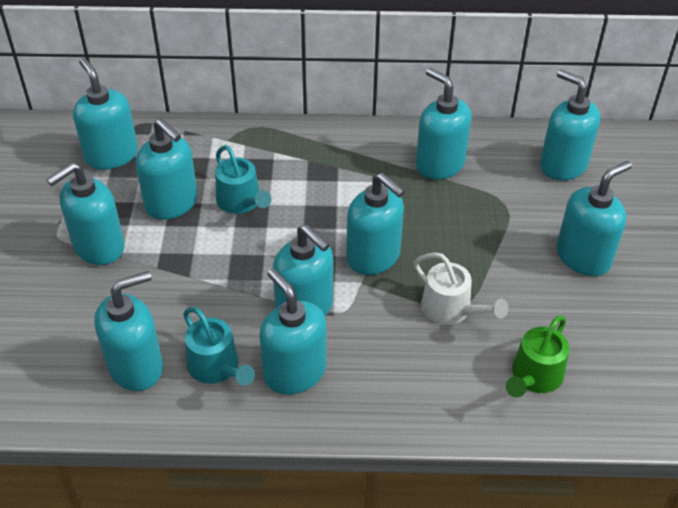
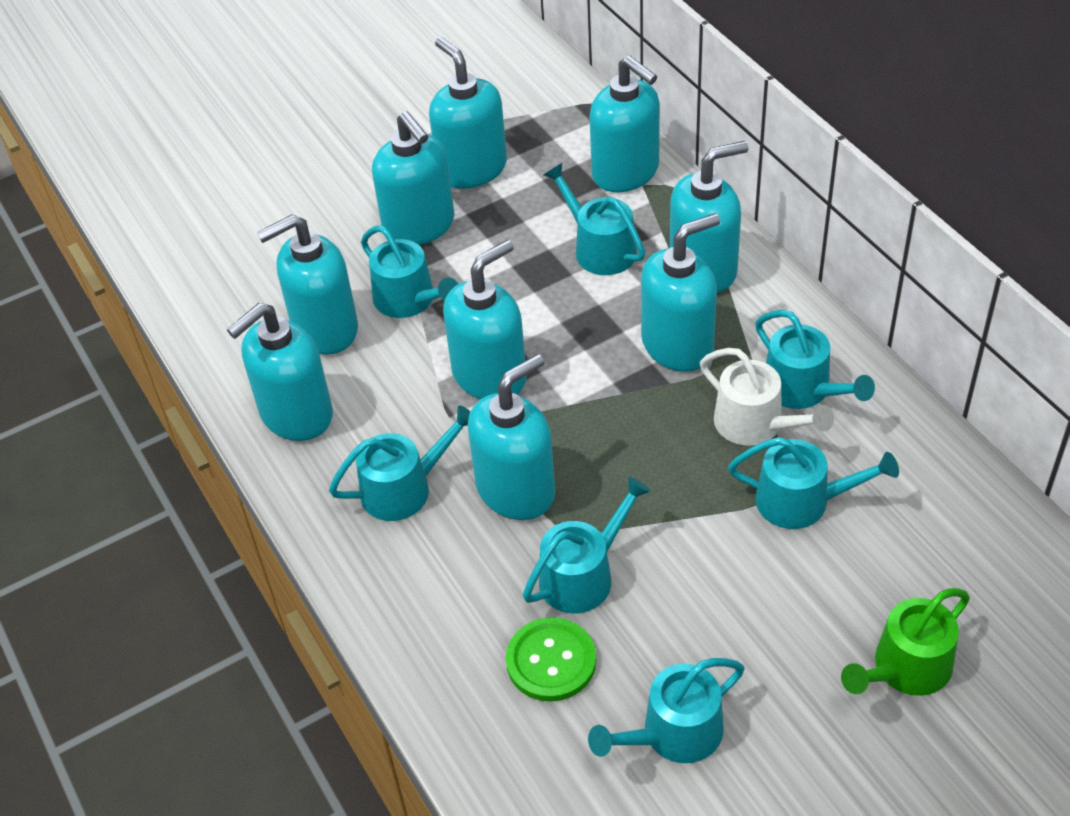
green button: none = 0 -> [506,617,596,701] = 1
turquoise soap dispenser: [46,162,125,265] [73,58,138,170] [94,271,163,391] [136,119,198,220] [259,268,327,394] [273,225,333,316] [346,173,405,275] [416,68,472,179] [540,69,600,181] [556,161,632,276] = 10 -> [227,303,333,441] [257,214,358,355] [372,111,454,245] [429,37,507,189] [443,240,527,399] [468,354,556,520] [590,56,660,192] [641,213,720,372] [670,141,748,293] = 9
turquoise watering can: [183,307,255,386] [215,145,271,214] = 2 -> [329,405,471,521] [361,226,458,318] [523,476,651,613] [544,163,645,275] [588,658,744,763] [728,437,899,529] [755,310,875,409] = 7

